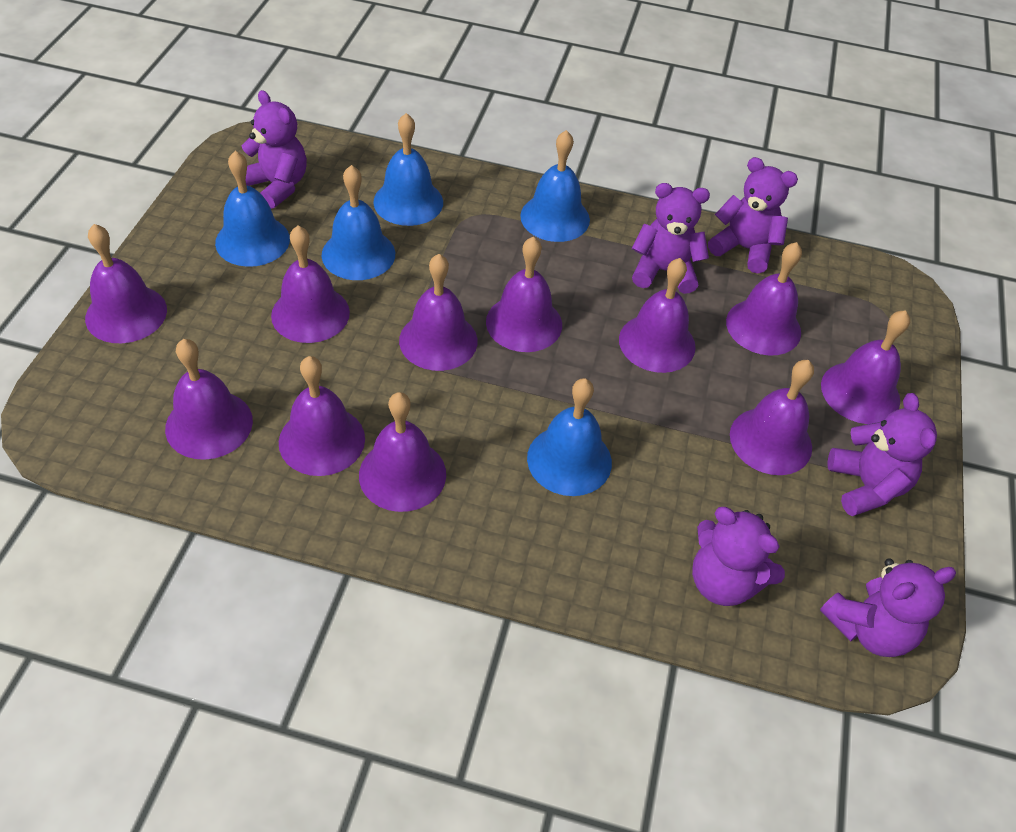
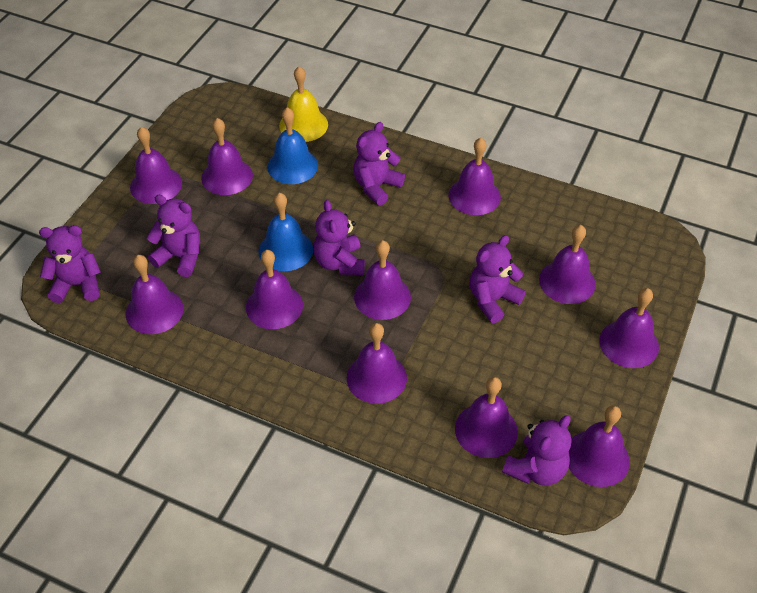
blue bell: [215,151,290,267] [322,165,395,280] [373,113,443,226] [520,130,590,242] [527,378,612,496] = 5 -> [259,193,313,271] [267,107,318,184] = 2
yellow bell: none = 0 -> [279,66,328,142] = 1

